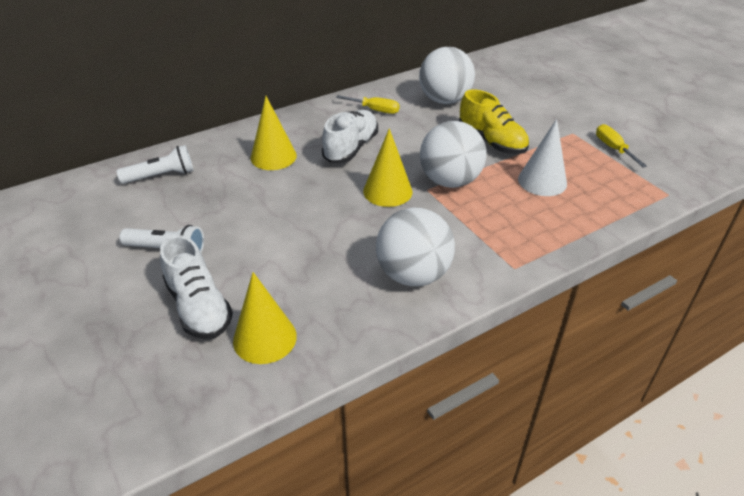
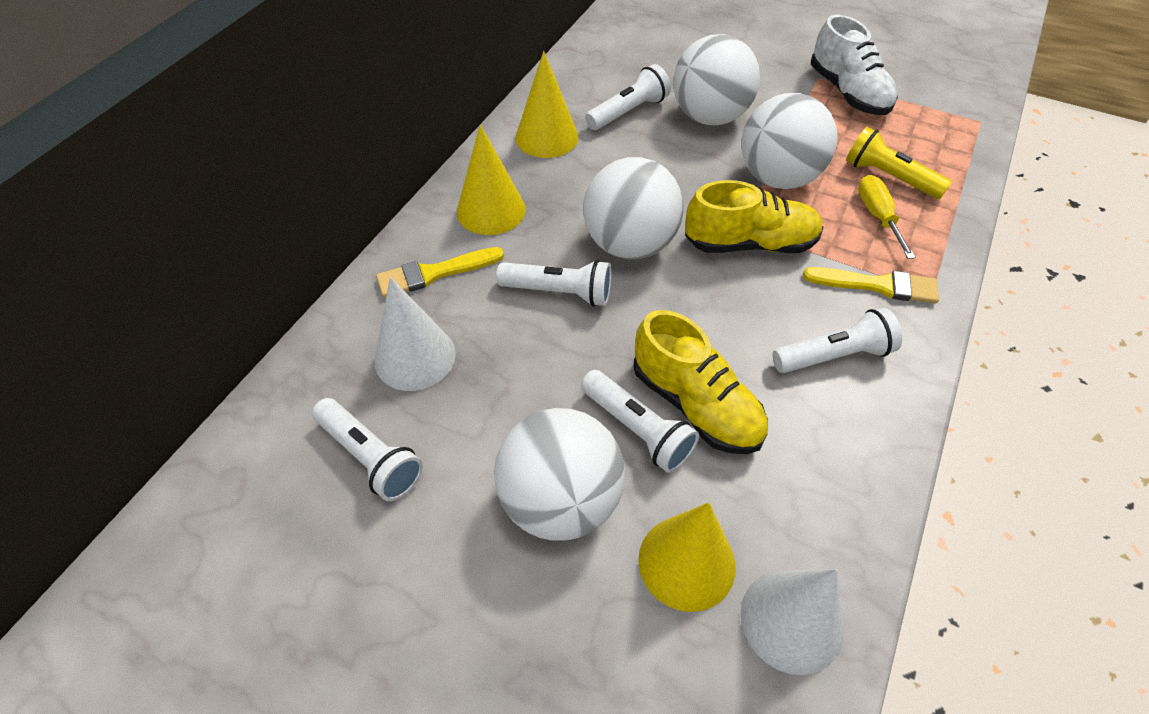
white ball: [376,208,455,286] [419,47,475,104] [420,121,487,188] = 3 -> [494,408,625,541] [583,157,684,259] [673,34,760,125] [741,93,838,189] = 4
white cone: [518,119,567,196] = 1 -> [374,277,456,391] [741,569,844,675] = 2
white flashlight: [116,145,194,184] [119,225,204,253] = 2 -> [312,398,423,501] [496,260,612,307] [581,370,699,473] [585,64,671,130] [772,308,902,373] = 5
white shoe: [160,235,233,339] [322,110,378,163] = 2 -> [811,14,898,115] = 1
yellow brush: none = 0 -> [376,247,504,298] [803,267,939,304] = 2
yellow flashlight: none = 0 -> [846,127,952,199] = 1
yellow screwdriver: [336,95,400,114] [596,124,647,167] = 2 -> [858,175,916,259] = 1
yellow shoe: [459,89,529,154] = 1 -> [633,310,768,454] [685,180,823,253] = 2

